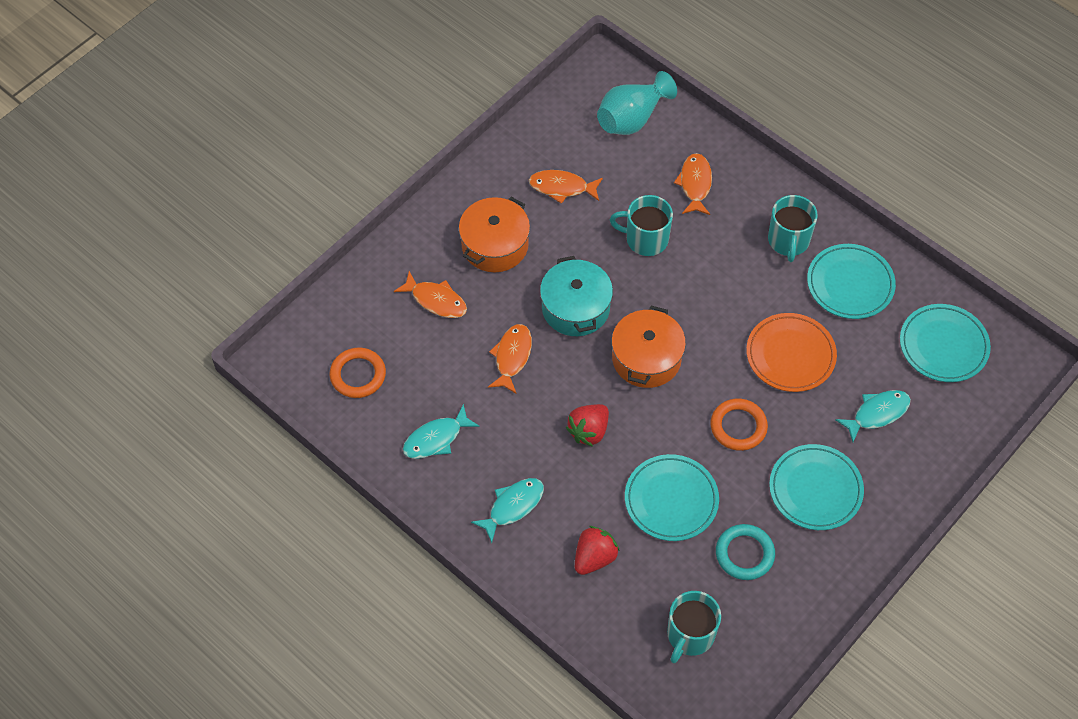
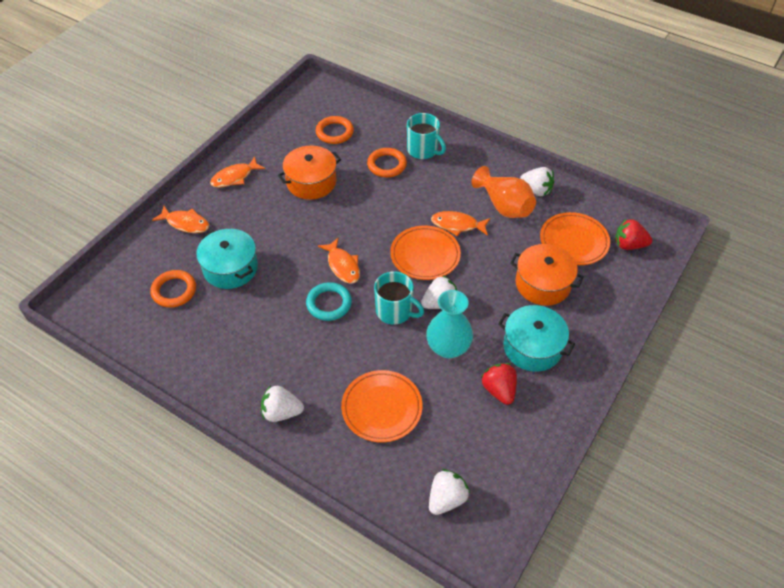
orange plate: [746,313,837,392] = 1 -> [341,370,423,442] [390,226,461,280] [540,212,610,265] = 3
orange ring: [330,348,386,398] [710,399,768,451] = 2 -> [150,270,196,307] [316,116,354,144] [367,148,407,177] = 3
orange vase: none = 0 -> [472,166,536,218] = 1
turquoise fish: [403,404,480,459] [471,478,544,543] [836,390,911,442] = 3 -> none = 0
turquoise mug: [610,195,673,256] [667,591,721,664] [768,195,818,262] = 3 -> [374,271,424,325] [407,113,446,159] = 2
turquoise plate: [625,454,719,541] [769,444,864,530] [807,244,896,319] [900,304,991,382] = 4 -> none = 0
turquoise pot: [540,256,613,336] = 1 -> [196,229,258,289] [498,305,575,372] = 2
white strawberry: none = 0 -> [261,385,304,422] [421,275,457,309] [429,469,470,515] [520,167,554,196] = 4

